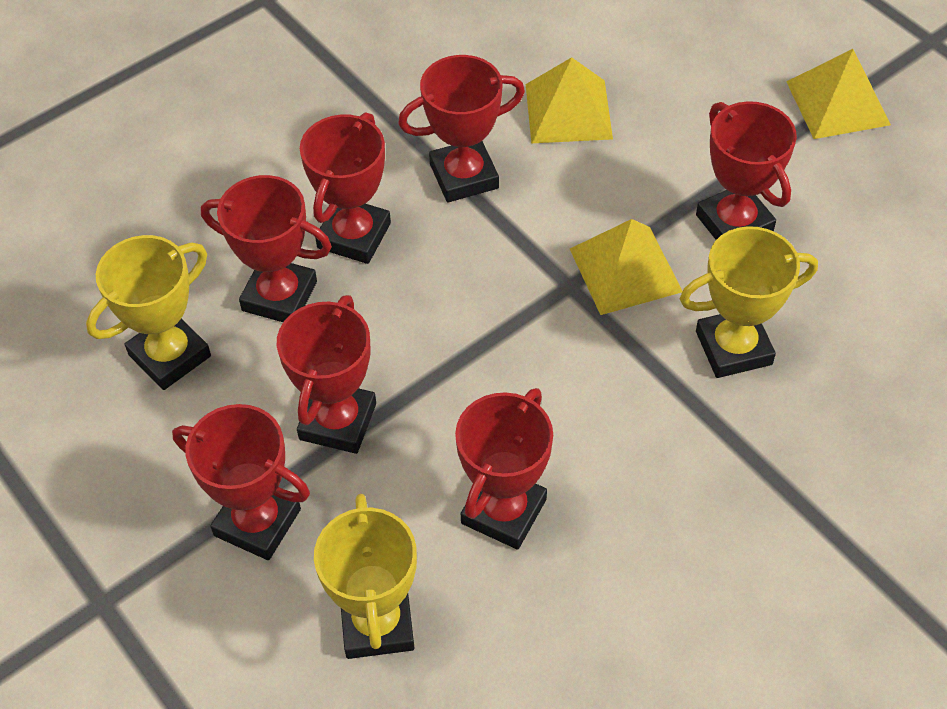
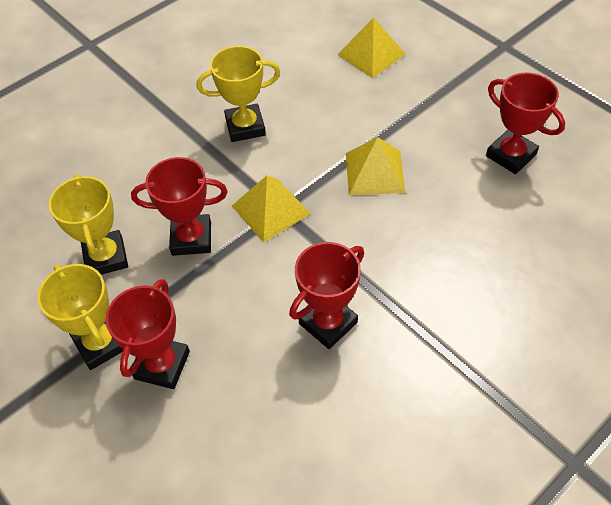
red trophy: [172,404,310,560] [201,175,332,322] [277,295,376,454] [300,112,391,264] [398,55,525,202] [455,388,553,550] [696,101,797,240] = 7 -> [105,279,190,389] [131,157,228,256] [289,242,364,349] [486,73,565,174] = 4

